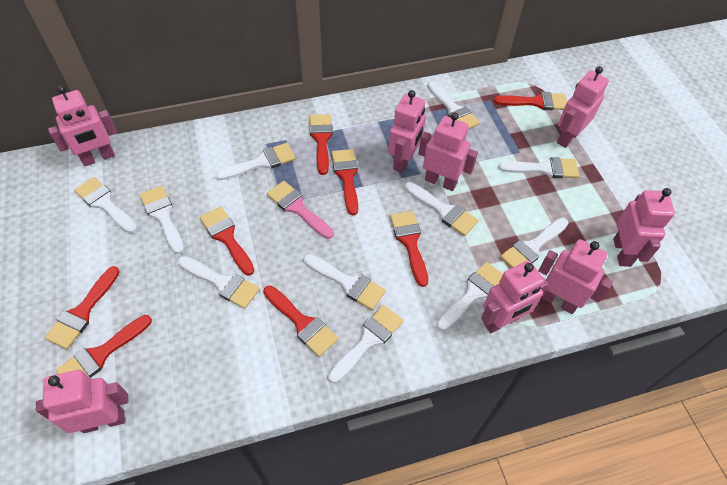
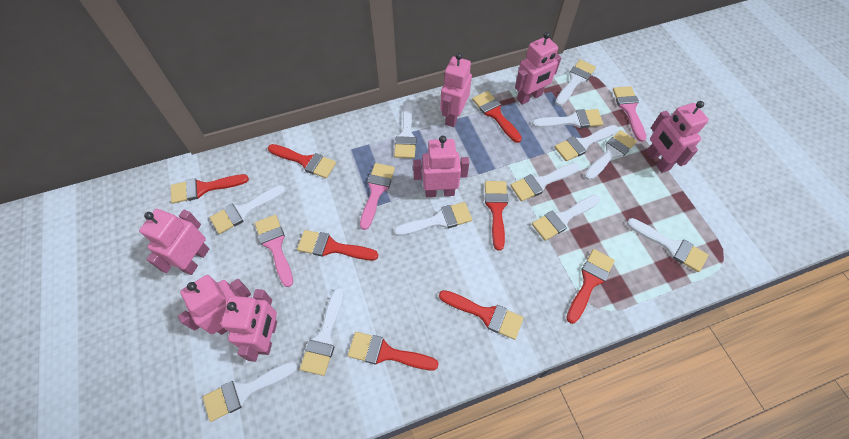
pink brush: [267,181,334,239] = 1 -> [255,215,293,287] [360,163,395,230] [613,86,646,142] = 3
pink robot: [36,370,129,433] [48,85,117,166] [388,90,426,173] [418,112,478,191] [481,261,548,333] [538,239,613,314] [557,66,609,148] [613,188,675,267] = 8 -> [139,209,209,275] [178,275,251,335] [221,289,277,362] [413,135,469,197] [440,53,472,127] [515,32,561,105] [646,101,709,173] = 7
white brush: [74,177,137,233] [140,186,184,254] [178,256,260,309] [216,143,296,180] [304,254,386,310] [328,305,404,383] [405,182,479,236] [427,81,480,129] [437,262,503,331] [498,157,579,178] [500,218,568,268] = 11 -> [203,361,298,422] [210,185,286,234] [300,288,344,376] [394,102,417,158] [394,202,472,236] [510,163,580,201] [532,109,603,128] [532,195,600,241] [554,125,618,161] [555,59,596,106] [584,130,637,180] [627,218,708,272] = 12

